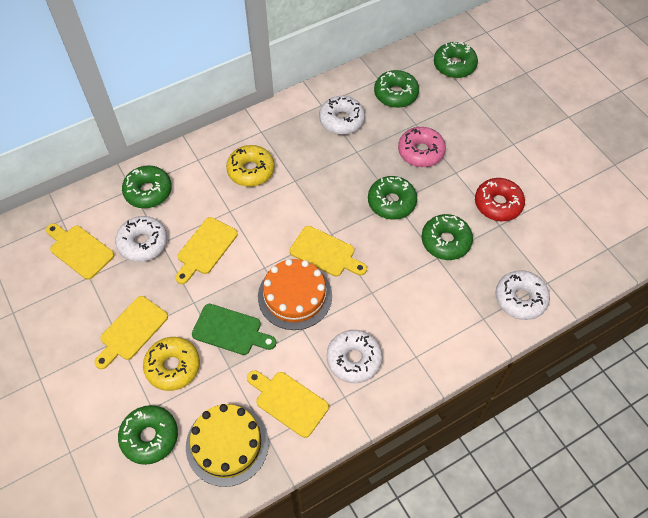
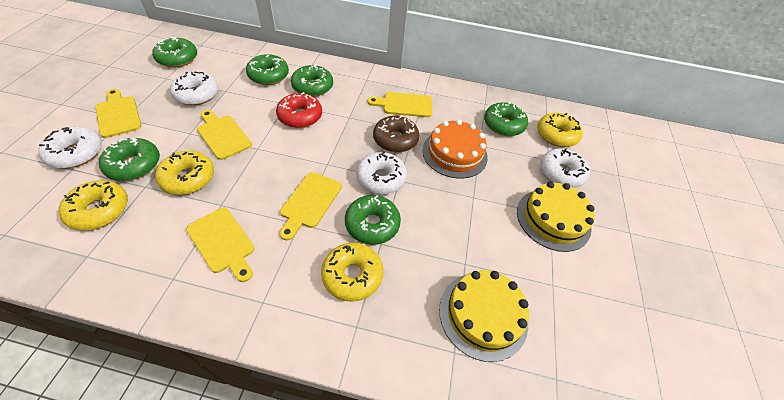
brown donut: none = 0 -> [373,115,419,152] = 1
green cutting board: [192,304,276,355] = 1 -> none = 0
pink donut: [398,127,446,167] = 1 -> none = 0
yellow cake: [186,404,269,487] = 1 -> [439,270,529,362] [517,182,595,252] = 2
yellow donut: [143,337,200,391] [226,145,275,187] = 2 -> [58,180,128,231] [155,151,214,195] [321,242,383,302] [537,113,583,147] = 4

